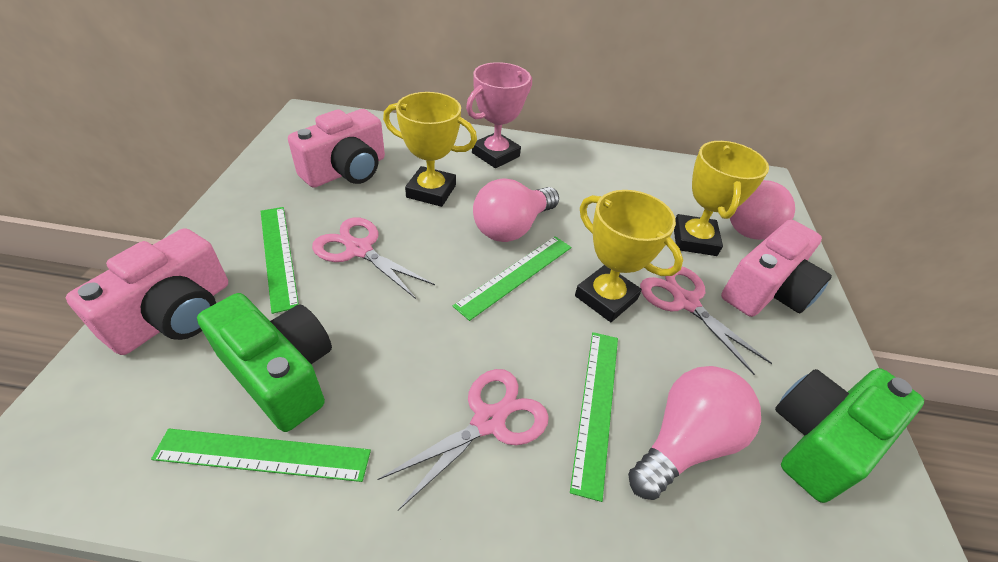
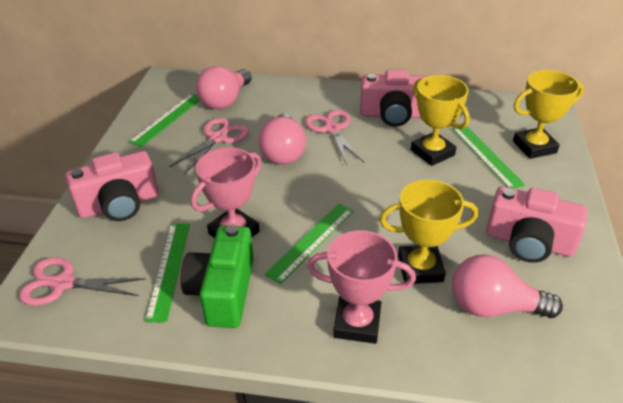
green camera: [197,293,332,432] [775,368,924,503] = 2 -> [181,225,254,328] = 1
pink trophy: [466,62,532,168] = 1 -> [191,147,262,238] [307,230,416,344] = 2

